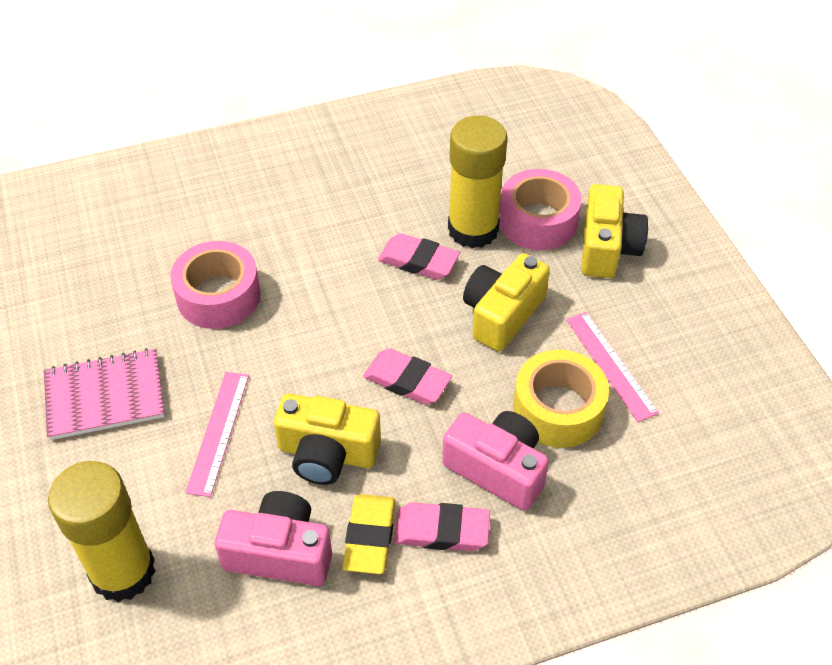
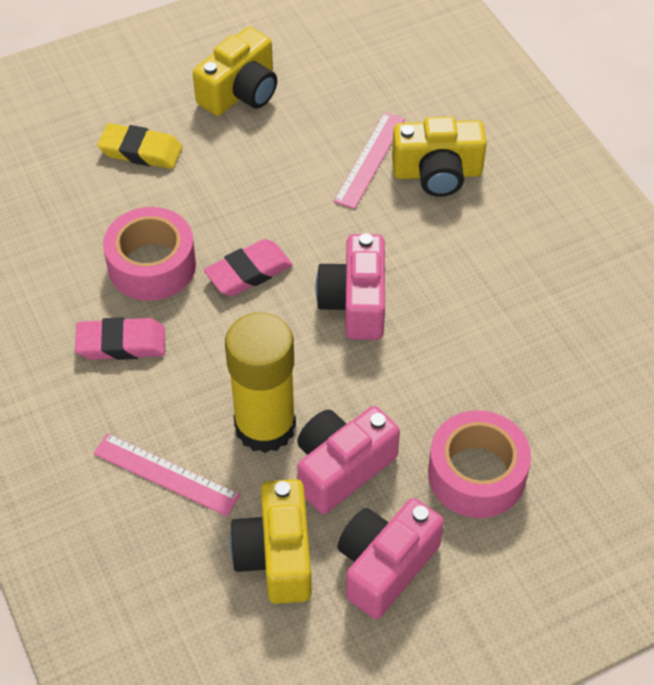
pink camera: [214,491,332,586] [442,411,549,511] = 2 -> [297,406,400,514] [316,233,385,340] [337,498,444,619] = 3
pink eraser: [363,348,452,405] [378,233,460,280] [394,502,490,551] = 3 -> [75,317,165,360] [204,239,293,296] = 2
pink notebook: [44,348,165,440] = 1 -> none = 0
yellow glue stick: [48,461,156,602] [448,116,508,249] = 2 -> [225,312,296,453] = 1
yellow tape: [513,350,609,448] = 1 -> none = 0

